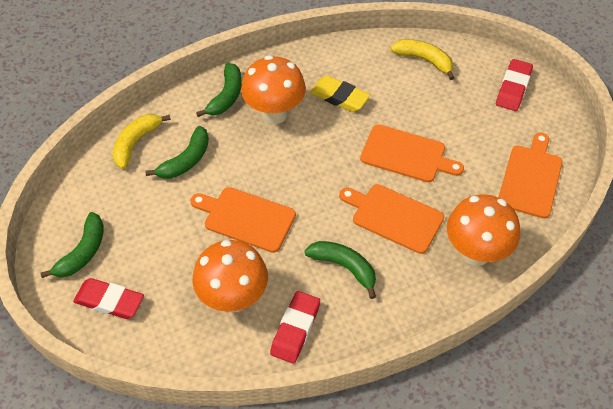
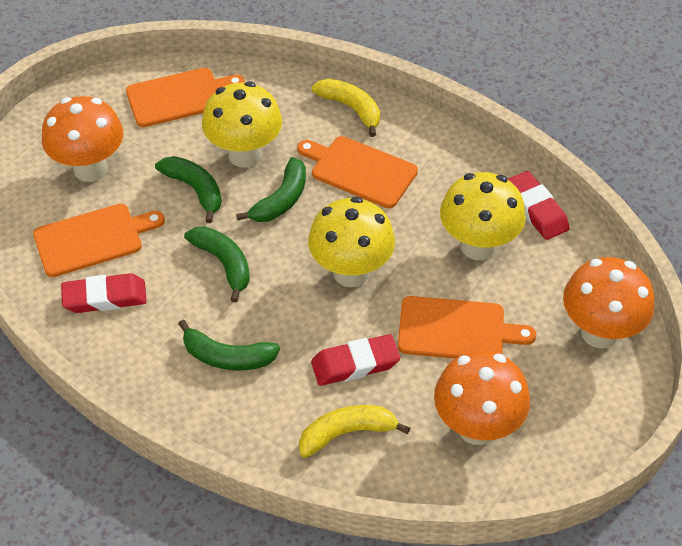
yellow eraser: [310,76,370,112] = 1 -> none = 0
yellow mushroom: none = 0 -> [202,82,282,168] [308,197,395,287] [440,172,526,260] = 3

